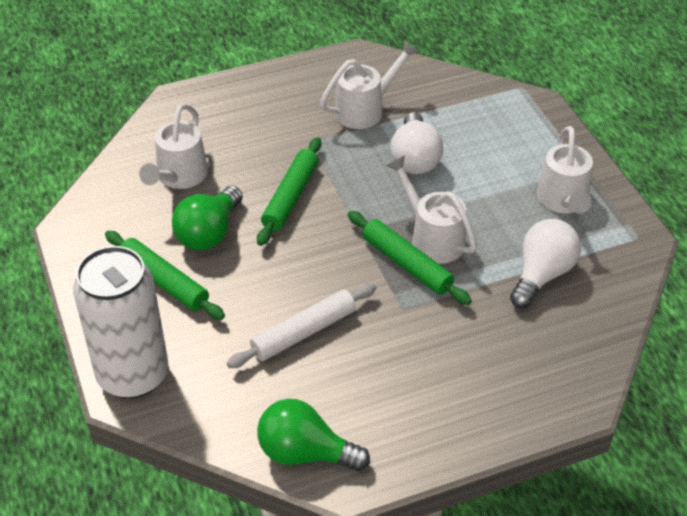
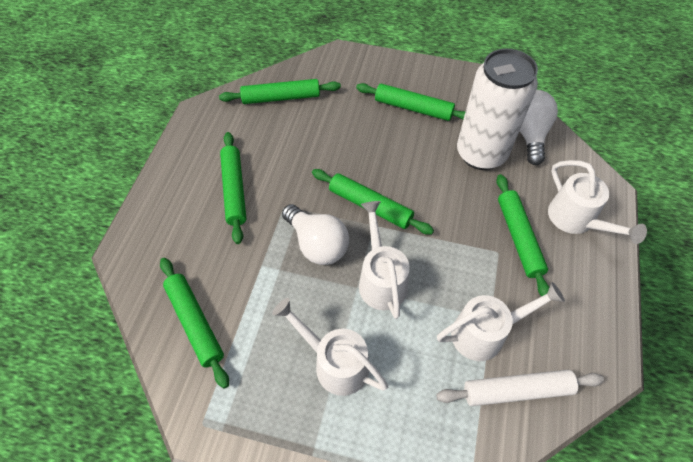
green light bulb: [172,186,243,251] [257,399,370,471] = 2 -> none = 0
green rolling pin: [105,231,225,320] [257,137,322,246] [348,211,472,305] = 3 -> [160,258,229,389] [219,79,341,104] [220,132,246,244] [312,169,434,235] [356,83,466,121] [496,174,550,296] = 6

